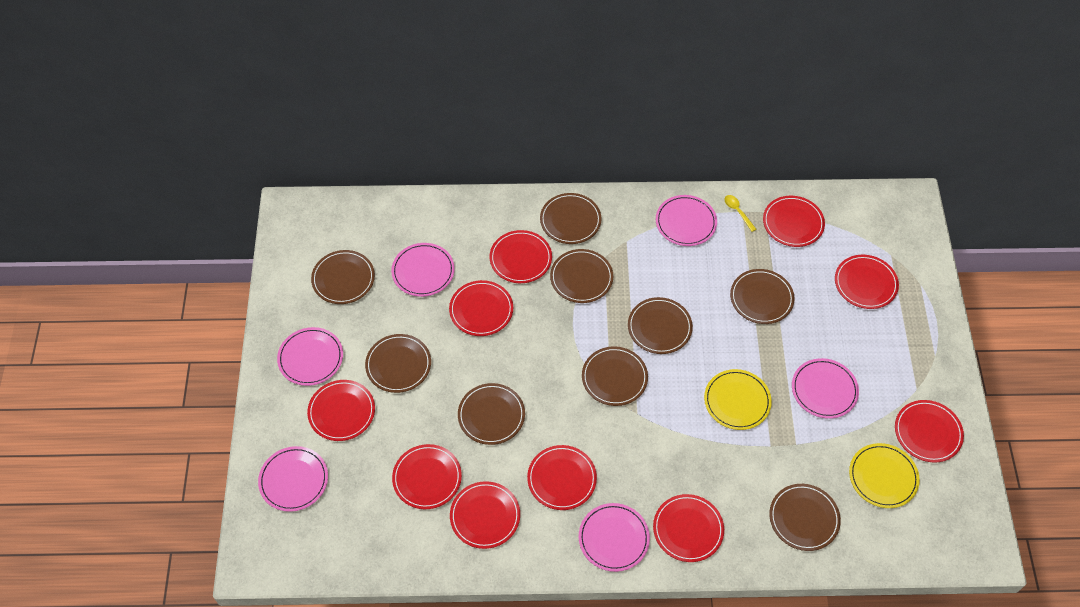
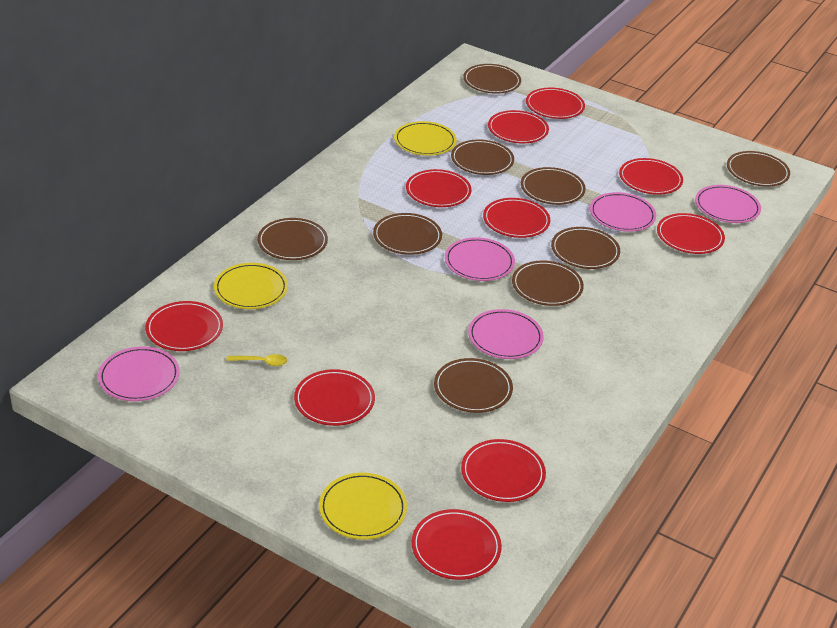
pink plate: [258,446,328,512] [277,327,343,386] [391,243,455,297] [579,503,650,572] [655,195,717,246] [792,358,859,419] = 6 -> [98,347,180,401] [445,237,515,281] [468,309,544,359] [590,192,656,232] [695,185,761,223] = 5
yellow plate: [704,369,772,430] [849,443,920,508] = 2 -> [214,263,288,309] [319,473,407,540] [394,121,457,156] = 3

